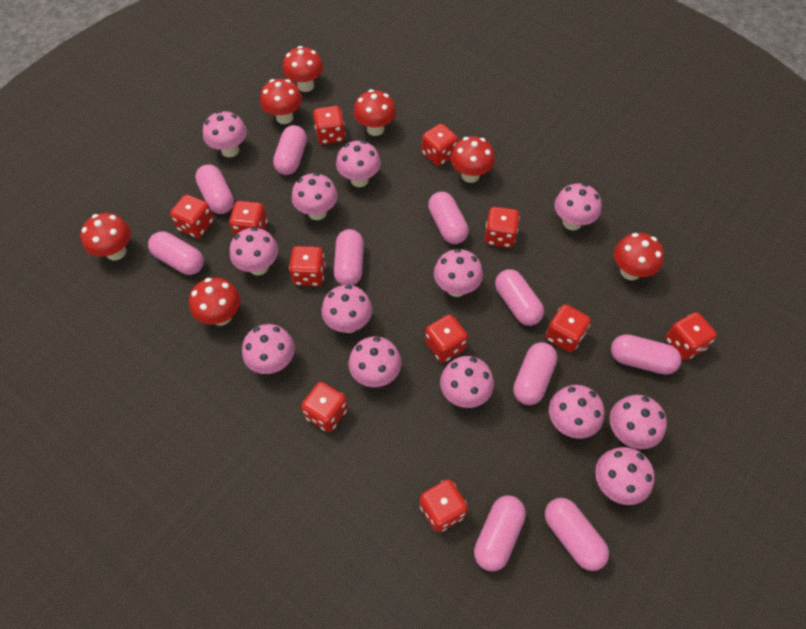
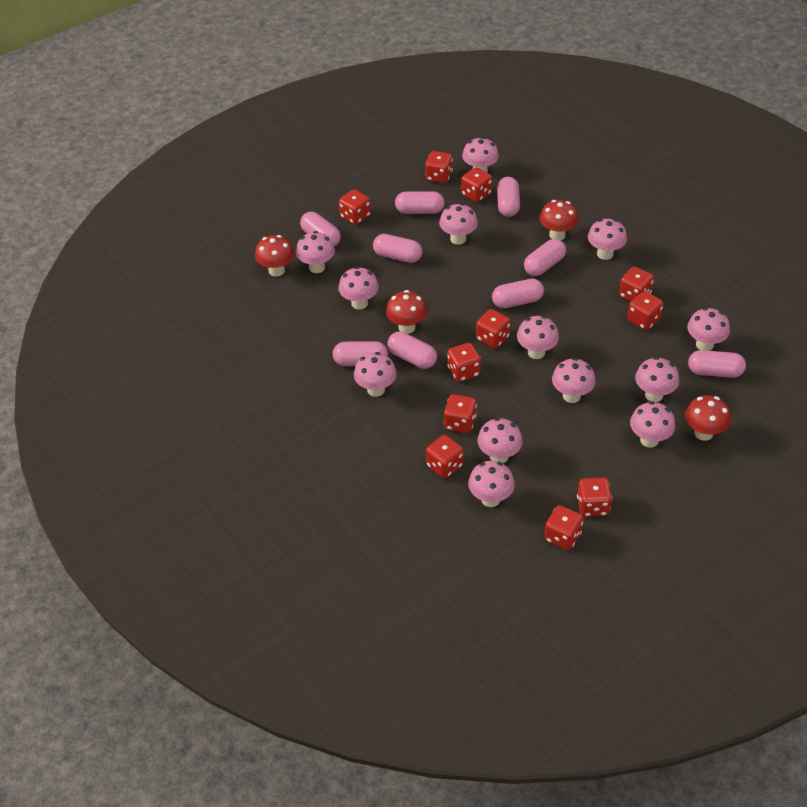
pink capsule: [148,231,204,275] [195,164,234,214] [273,125,307,175] [334,229,364,285] [428,192,469,244] [474,495,526,571] [495,269,544,326] [513,342,557,405] [545,498,609,571] [611,334,681,375] = 10 -> [300,212,341,246] [333,341,388,366] [373,234,423,263] [387,332,437,369] [395,191,445,214] [492,279,544,308] [497,177,520,217] [524,239,566,276] [688,350,746,378] = 9
red mushroom: [80,213,131,260] [189,277,240,326] [260,79,302,124] [283,46,323,92] [353,89,396,136] [450,136,495,183] [614,233,664,280] = 7 -> [255,235,294,276] [386,290,427,334] [540,200,578,240] [685,395,731,441] = 4

